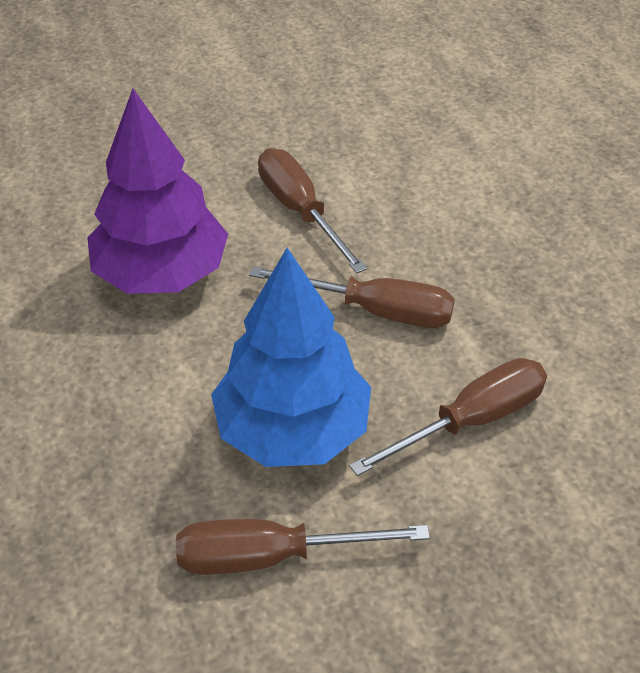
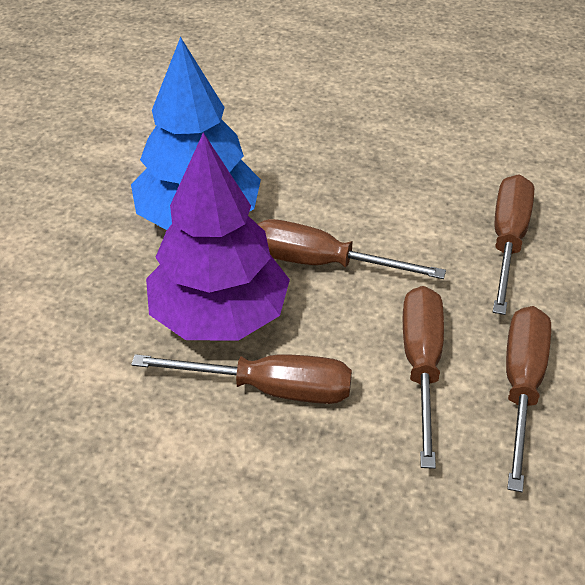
brown screwdriver: [176,519,430,575] [249,266,455,328] [258,148,367,273] [349,358,547,476] = 4 -> [131,354,352,404] [257,219,446,279] [403,286,444,469] [493,174,534,315] [506,306,551,492] = 5

